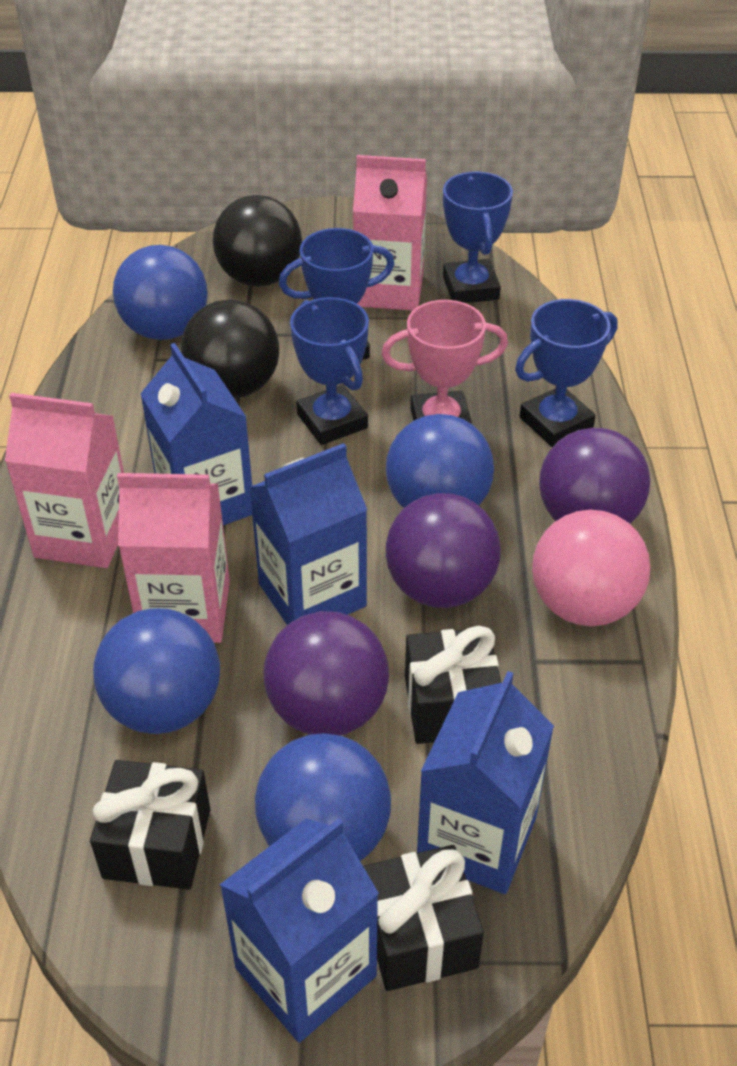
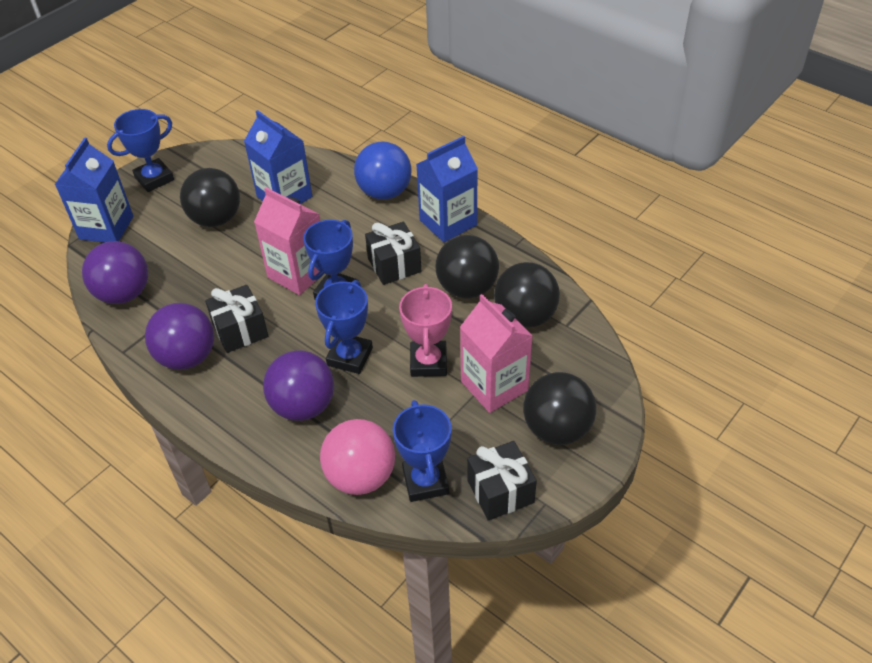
black ball: [181,299,279,399] [213,195,302,287] = 2 -> [180,168,240,227] [435,235,499,298] [494,262,560,328] [523,372,596,445] = 4
blue ball: [93,608,220,734] [113,245,208,340] [255,733,391,861] [386,414,494,508] = 4 -> [354,141,412,200] = 1
blue carton: [140,343,252,525] [220,818,379,1043] [249,443,367,625] [417,671,554,894] = 4 -> [55,138,133,243] [244,110,312,204] [416,136,478,242] = 3
pink carton: [5,393,124,568] [117,473,230,643] [353,155,427,311] = 3 -> [254,187,320,295] [460,294,533,413] = 2

